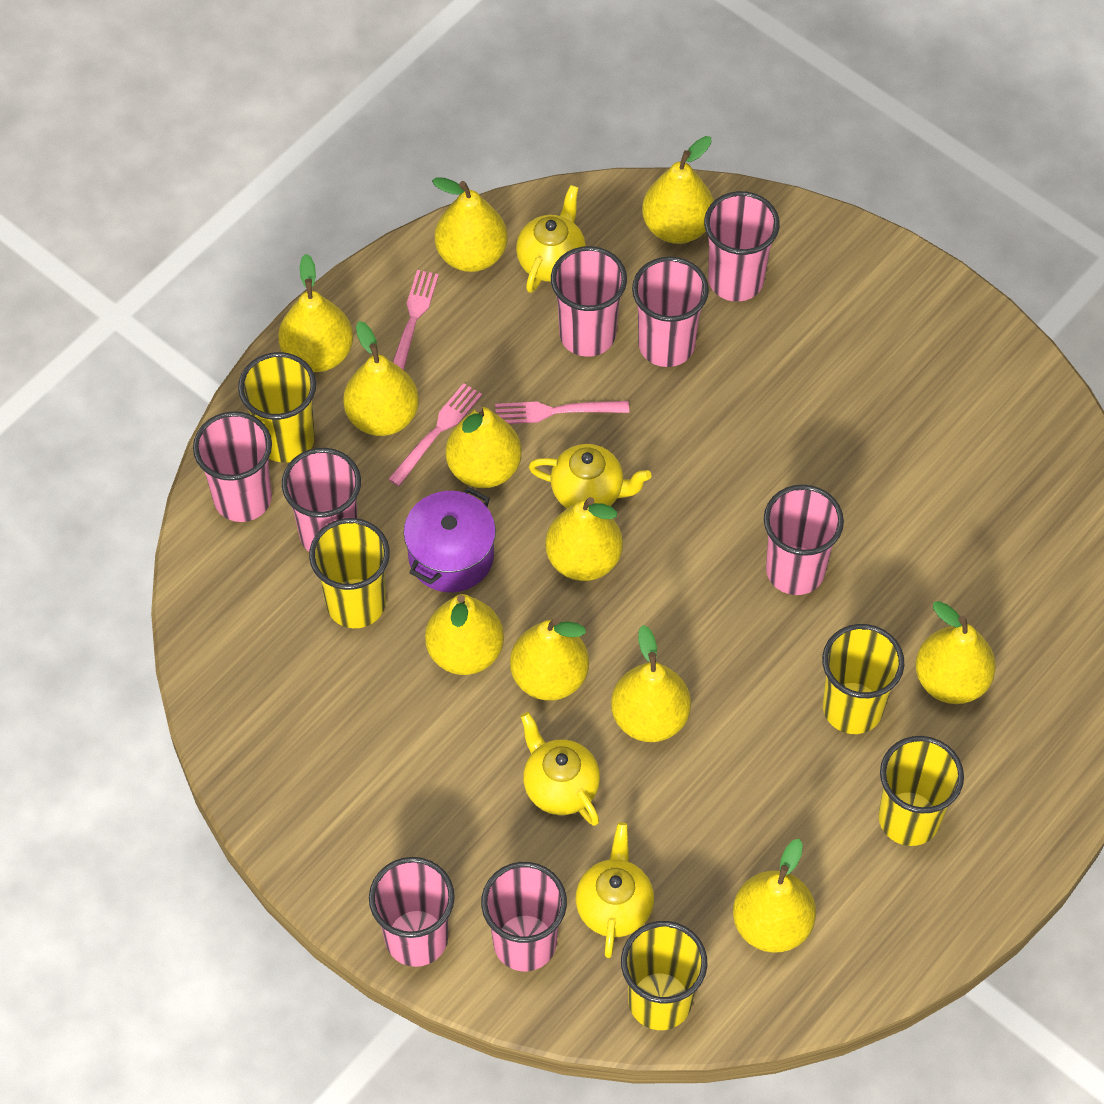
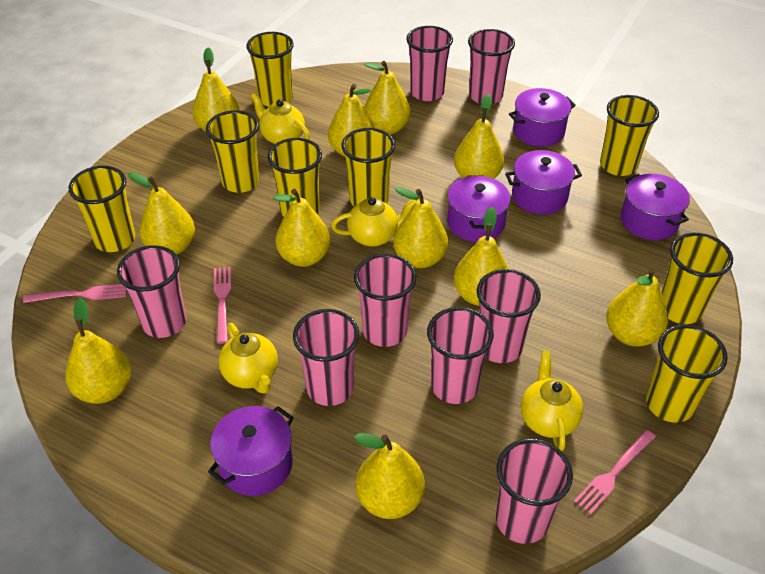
purple pot: [404,487,496,593] = 1 -> [208,406,294,496] [447,175,511,242] [505,150,582,214] [509,88,576,147] [621,174,690,240] = 5
yellow cup: [238,352,316,463] [309,518,390,628] [621,921,707,1030] [822,624,904,734] [878,736,964,846] = 5 -> [68,166,135,252] [206,110,260,193] [246,32,294,107] [268,138,322,217] [342,128,395,207] [600,95,659,176] [646,325,728,423] [661,233,733,324] = 8

